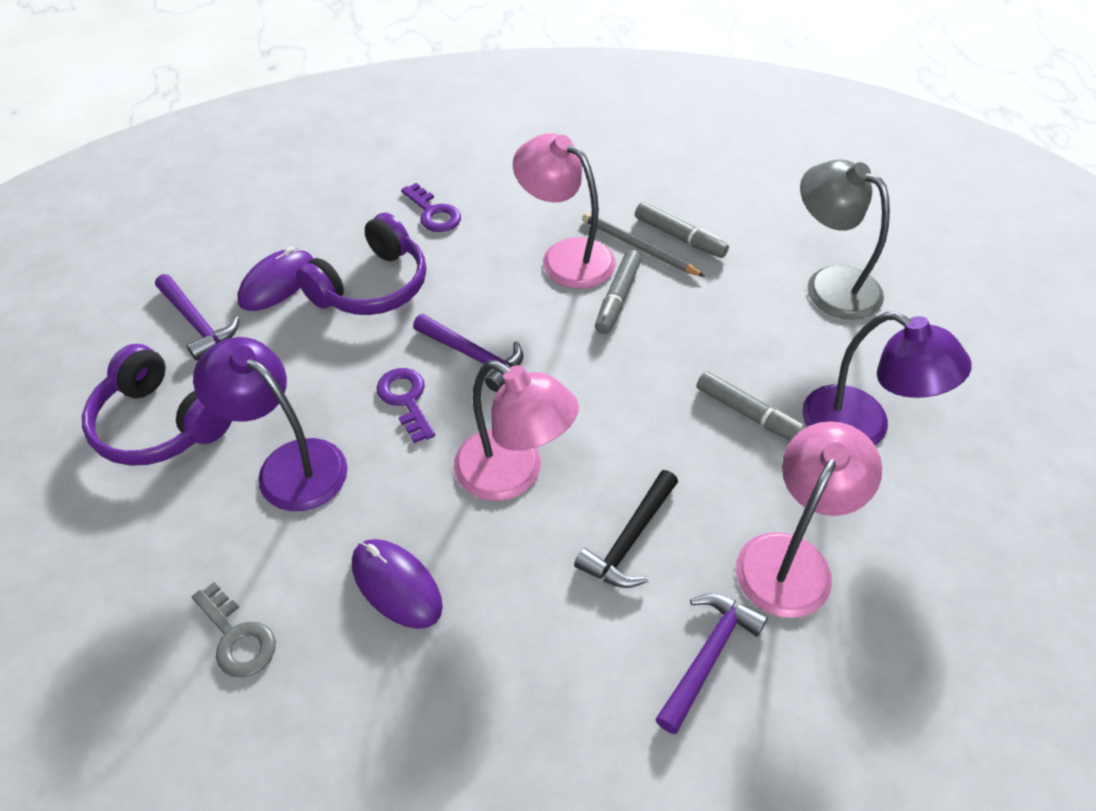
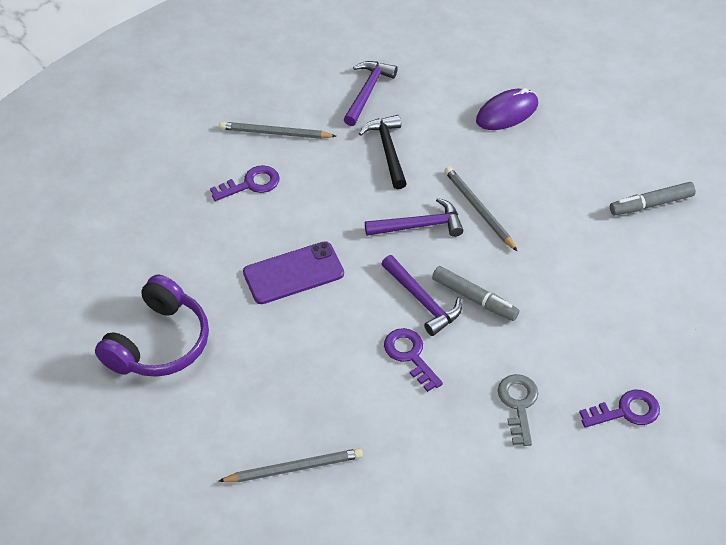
grey lamp: [800,159,890,320] = 1 -> none = 0
grey marker: [595,250,642,334] [635,202,729,258] [697,371,806,441] = 3 -> [432,266,519,321] [610,182,696,215] = 2
grey pencil: [582,212,705,277] = 1 -> [219,122,336,139] [219,448,363,482] [445,167,517,251] = 3
pink lamp: [454,360,579,501] [513,133,616,289] [736,421,882,618] = 3 -> none = 0
purple headphones: [82,344,232,466] [296,213,426,315] = 2 -> [95,274,209,377] = 1
purple key: [377,368,435,443] [401,183,461,232] = 2 -> [210,165,280,201] [384,328,443,392] [579,390,660,428] = 3
purple lamp: [193,337,348,511] [802,311,972,445] = 2 -> none = 0
purple mouse: [237,247,313,311] [352,539,443,629] = 2 -> [476,88,538,130] = 1
purple phone: none = 0 -> [243,241,344,304] = 1

